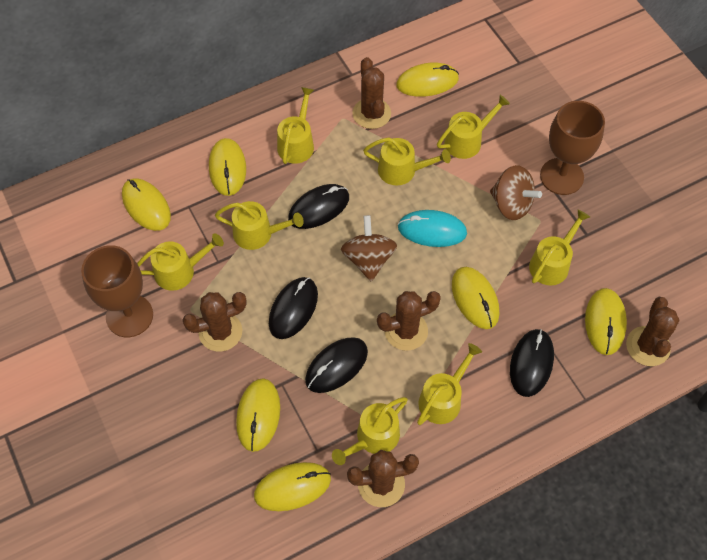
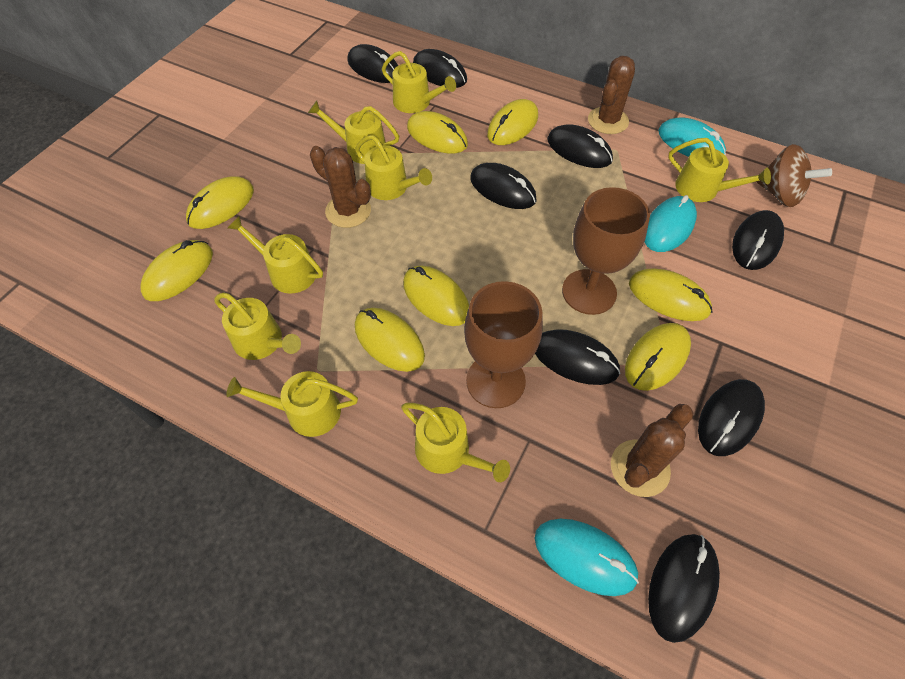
black mouse: [269,277,318,339] [288,184,349,229] [305,337,368,393] [510,329,554,397] = 4 -> [348,44,398,83] [413,49,467,88] [470,163,537,209] [535,329,621,385] [547,124,613,168] [648,534,720,643] [698,379,765,456] [732,210,784,270] = 8
brown cactus: [182,292,247,352] [347,450,419,507] [352,57,391,129] [377,291,441,351] [626,297,679,366] = 5 -> [310,146,371,228] [588,56,635,134] [611,404,694,497] = 3
brown spinning top: [341,215,397,281] [490,165,542,220] = 2 -> [756,144,832,207] = 1
turquoise mouse: [398,210,467,247] = 1 -> [535,519,639,596] [645,195,697,252] [658,117,726,157] = 3
yellow mouse: [122,178,171,231] [209,138,246,196] [236,378,280,452] [254,462,331,511] [396,62,459,97] [452,267,499,329] [585,288,627,355] = 7 -> [140,240,213,301] [186,176,254,229] [355,308,425,372] [403,266,469,326] [407,111,468,154] [487,99,538,145] [625,323,691,391] [629,268,712,321] = 8

